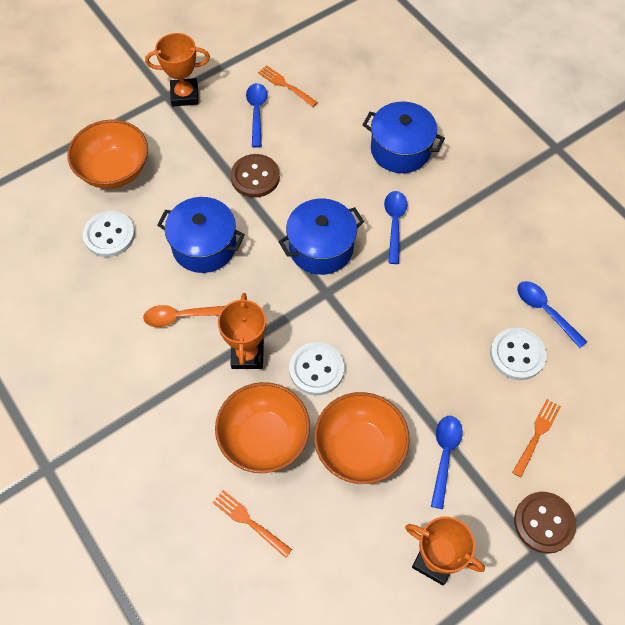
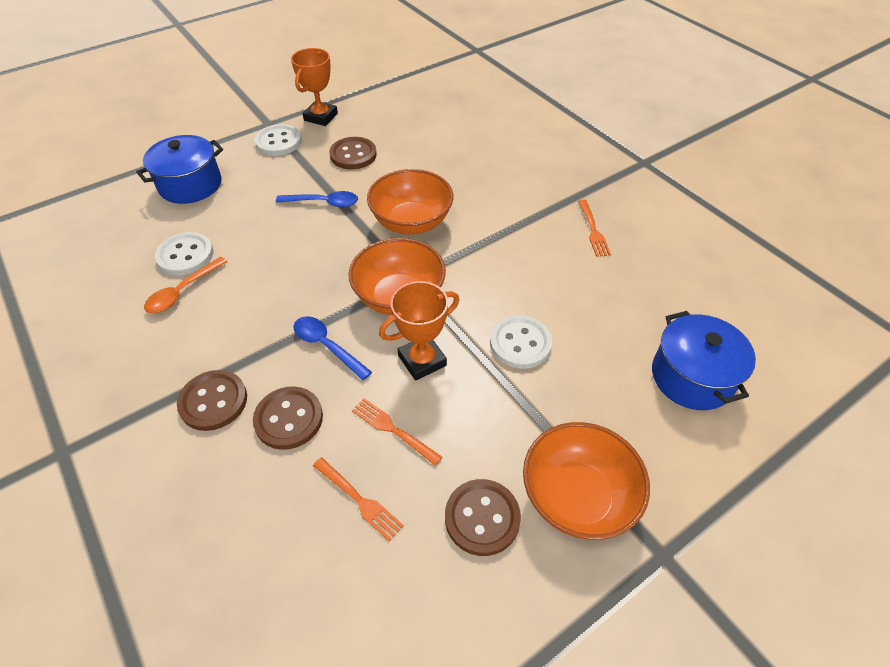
blue pot: [157,197,245,273] [278,199,364,275] [363,101,445,173] = 3 -> [136,135,223,204] [652,311,756,410] = 2
blue spoon: [246,83,268,147] [384,191,407,264] [431,416,463,509] [517,281,587,348] = 4 -> [276,191,358,207] [293,316,372,380] = 2
brown button: [231,154,280,198] [514,492,576,554] = 2 -> [177,370,247,431] [253,386,323,450] [329,137,377,169] [445,479,521,556] = 4
orange trophy: [145,33,210,106] [218,293,266,369] [405,516,485,585] = 3 -> [291,48,338,126] [379,281,459,381] = 2

